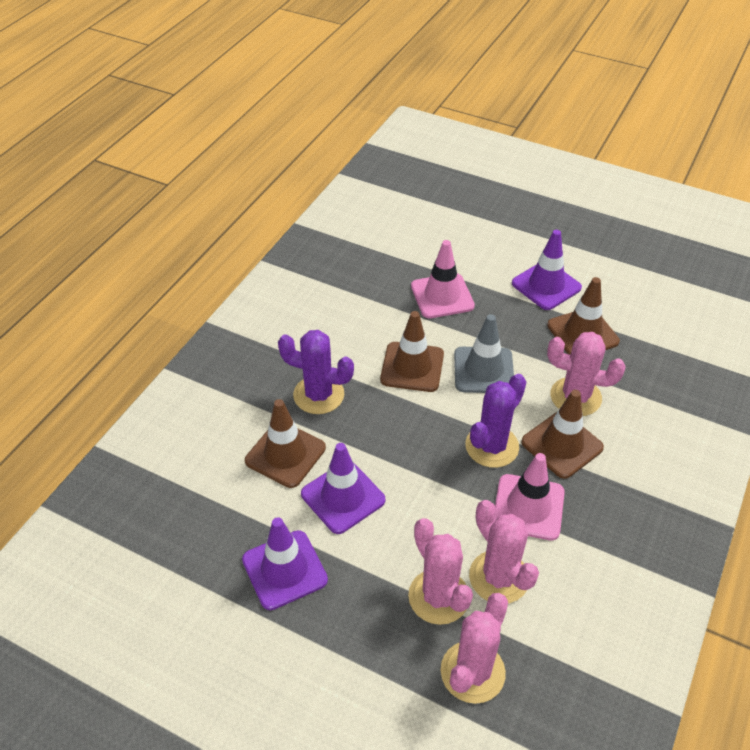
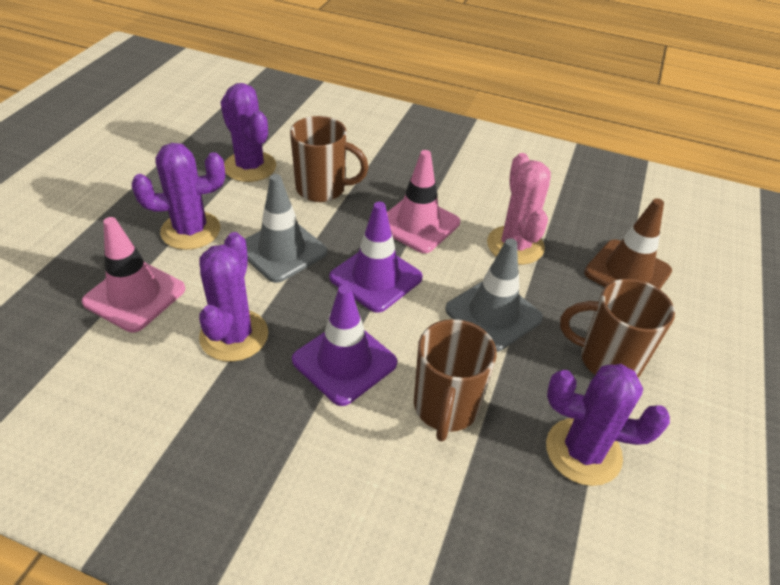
brown mug: none = 0 -> [290,116,369,202] [414,319,497,441] [560,279,675,377] = 3
brown traffic cone: [245,399,326,488] [380,311,444,392] [521,390,604,479] [547,277,620,355] = 4 -> [584,198,672,289] = 1
grey traffic cone: [454,314,514,393] = 1 -> [245,174,327,283] [445,238,543,352] = 2
pink cactus: [408,518,473,625] [441,593,508,704] [469,500,539,603] [547,332,626,416] = 4 -> [487,153,551,265] = 1
purple cactus: [278,330,354,414] [465,374,526,468] = 2 -> [132,143,225,250] [199,232,268,362] [220,83,276,182] [546,364,670,486] = 4
purple traffic cone: [242,517,328,610] [301,443,385,534] [512,230,582,310] = 3 -> [292,285,397,406] [329,202,423,313] = 2

